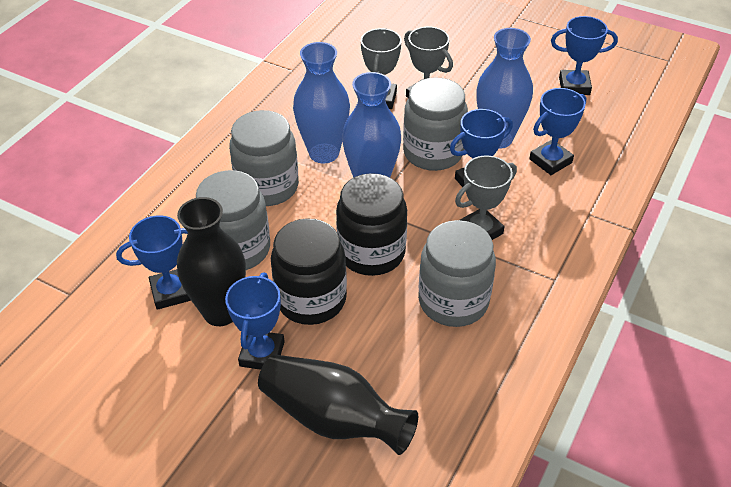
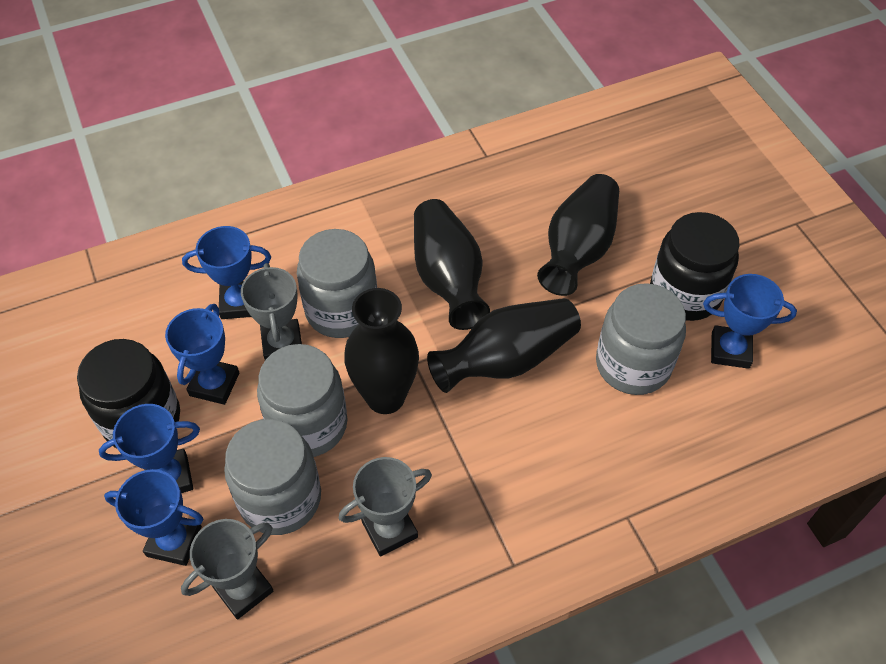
black vase: [177,197,246,326] [258,355,418,455] = 2 -> [344,288,419,414] [414,199,490,330] [427,298,581,393] [537,174,619,296] = 4
blue vase: [293,42,350,163] [342,72,401,178] [476,28,533,149] = 3 -> none = 0

